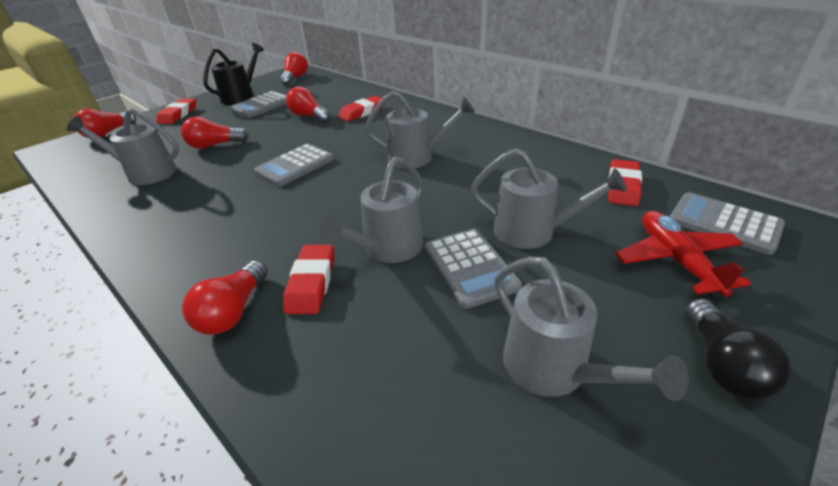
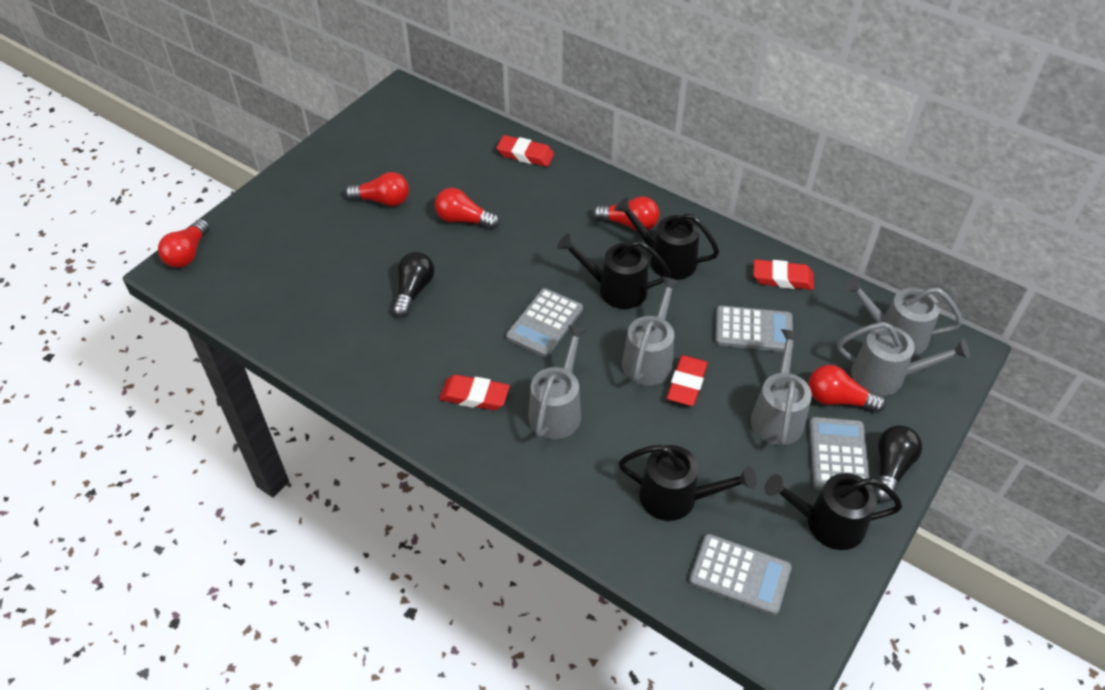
black light bulb: [686,299,791,400] = 1 -> [393,252,434,317] [875,425,922,502] = 2
black watering can: [204,43,264,105] = 1 -> [557,233,671,309] [614,197,719,280] [618,445,757,521] [765,473,903,550] = 4
red plane: [615,211,751,297] = 1 -> none = 0

